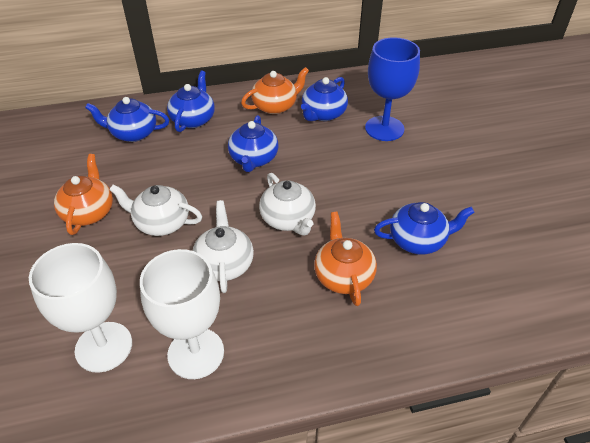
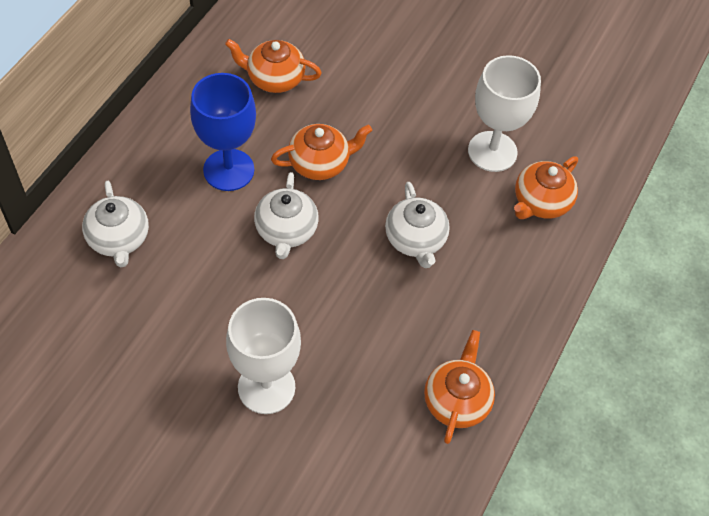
blue teapot: [85,97,169,142] [167,70,215,132] [228,115,278,172] [301,77,348,121] [374,202,475,255] = 5 -> none = 0
orange teapot: [54,154,113,235] [241,67,309,114] [314,212,377,306] = 3 -> [225,39,322,93] [271,124,372,180] [424,330,495,444] [514,156,578,219] = 4

